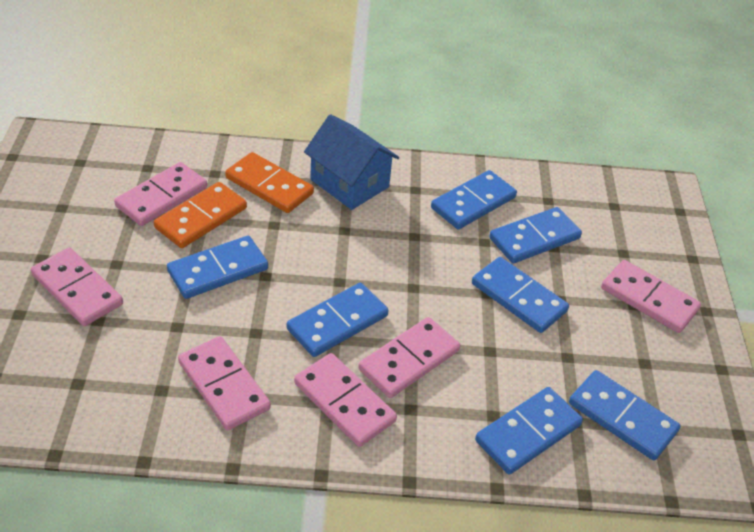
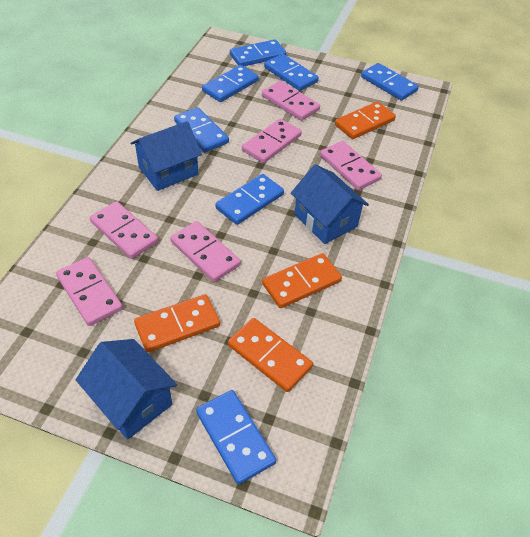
blue house: [304,114,399,210] = 1 -> [76,339,177,440] [130,121,202,191] [291,164,369,244] = 3
orange domino: [154,182,247,248] [225,152,314,213] = 2 -> [134,294,220,352] [228,318,313,392] [262,253,342,308] [335,101,396,139] = 4

